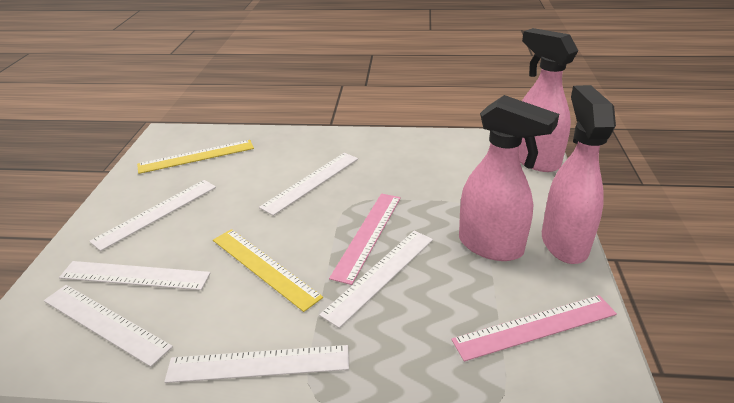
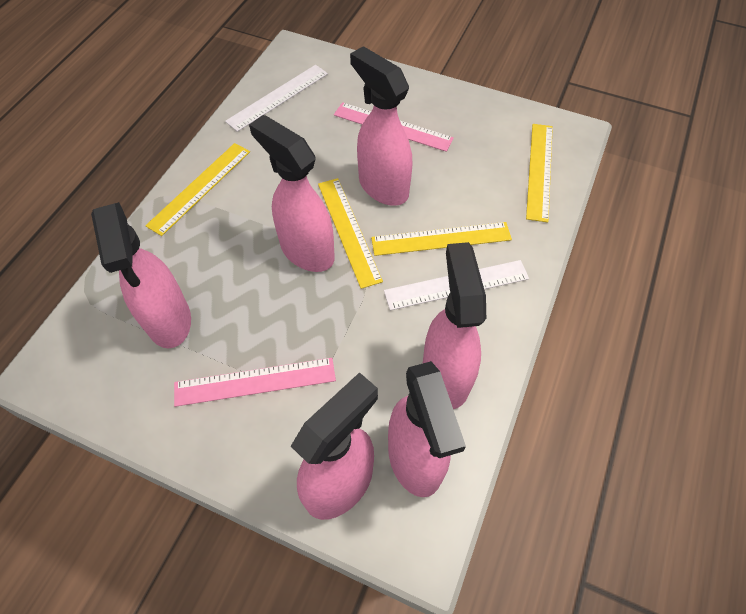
pink spray bottle: [459,95,559,261] [519,28,578,172] [542,85,616,264] = 3 -> [91,202,191,348] [249,115,335,272] [291,372,378,520] [350,46,412,206] [388,361,466,497] [423,242,486,409] = 6
white ruler: [44,285,173,367] [59,261,210,290] [89,180,216,251] [164,345,349,383] [259,153,358,216] [319,231,433,328] = 6 -> [225,65,328,132] [384,260,529,310] = 2
yellow ruler: [137,140,254,174] [213,229,323,312] = 2 -> [145,143,250,236] [318,178,383,289] [371,222,512,256] [526,124,553,222] = 4

